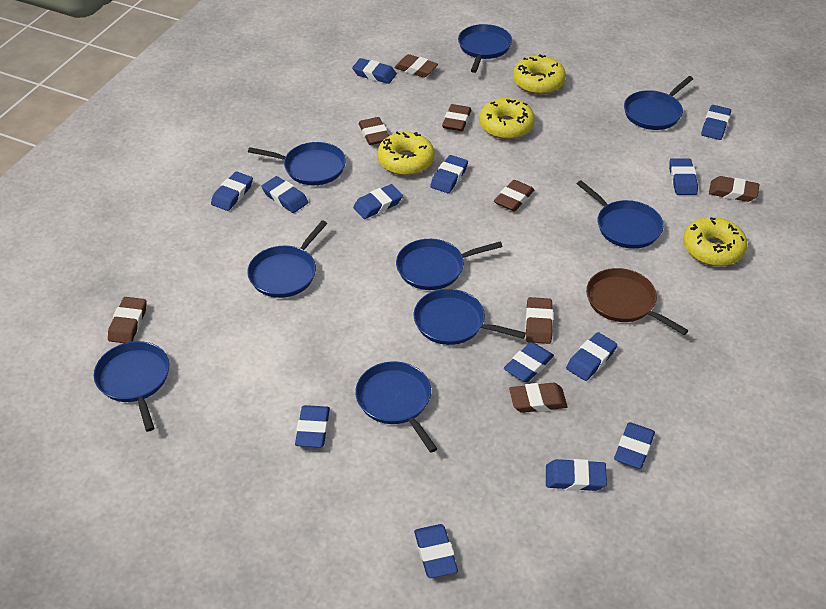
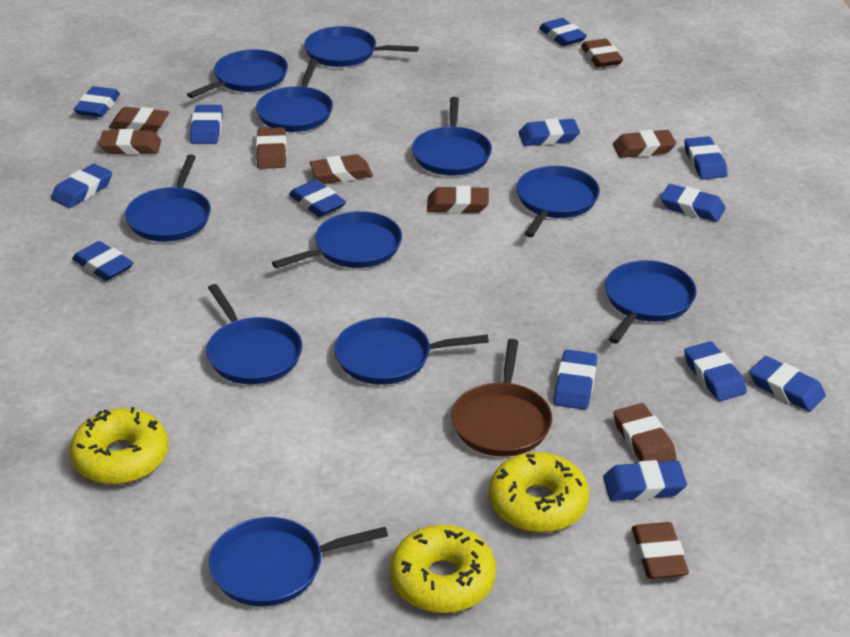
blue pan: [94,341,169,432] [247,220,327,298] [248,142,346,185] [355,361,437,453] [396,239,503,290] [414,289,526,345] [458,24,512,73] [577,180,664,249] [624,76,693,130] = 9 -> [125,155,211,242] [187,49,288,98] [206,284,302,384] [209,517,388,606] [256,59,333,132] [272,211,402,268] [304,26,419,67] [334,317,489,385] [412,97,492,176] [516,166,600,237] [605,260,697,344] = 11
brown eraser: [108,297,146,343] [359,117,389,145] [394,54,438,78] [442,104,471,131] [494,180,534,212] [509,383,568,413] [525,297,553,344] [709,176,759,202] = 8 -> [99,129,161,155] [109,107,169,133] [256,127,287,169] [309,154,373,184] [427,186,489,214] [581,39,623,67] [613,130,676,158] [614,403,677,462] [632,522,689,579] = 9
yellow donut: [377,131,435,176] [479,98,535,139] [513,54,566,95] [683,217,748,266] = 4 -> [70,407,168,485] [390,525,496,613] [489,452,589,533] = 3

